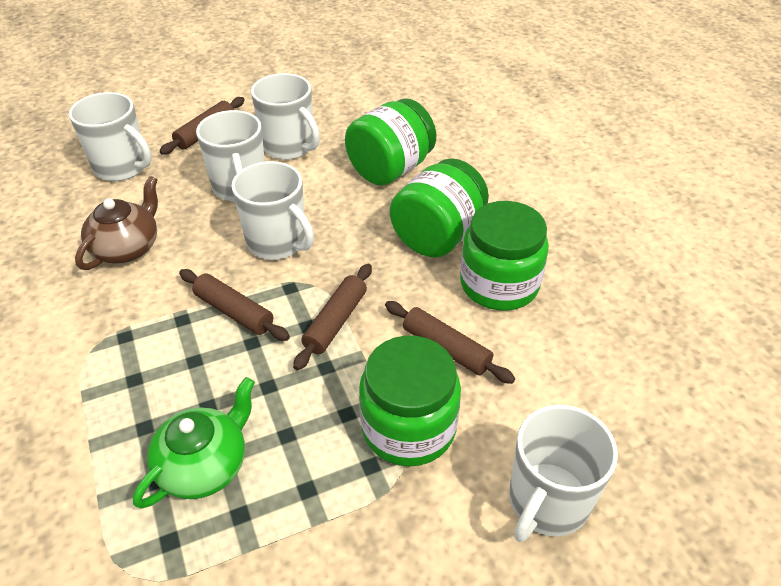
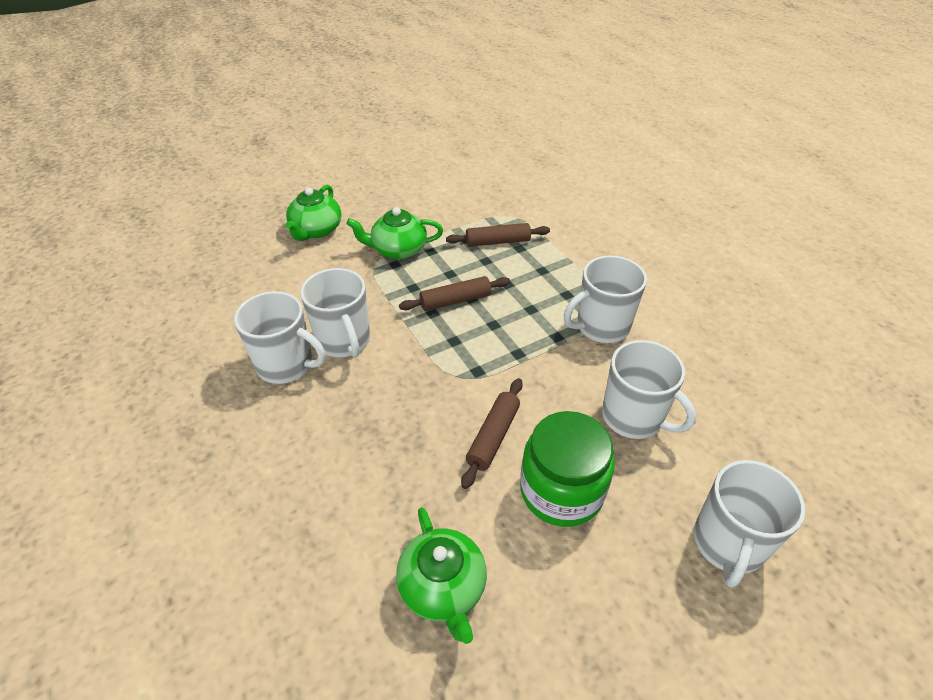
brown rolling pin: [160,97,244,155] [179,269,290,341] [293,264,372,370] [385,301,515,384] = 4 -> [399,276,510,311] [446,223,550,247] [461,378,523,489] = 3
brown teapot: [75,176,158,270] = 1 -> none = 0
green jar: [345,98,436,186] [359,336,461,467] [390,158,489,258] [460,201,549,310] = 4 -> [520,411,615,527] = 1
green teapot: [133,377,255,509] = 1 -> [285,185,342,241] [346,207,443,259] [396,507,487,644] = 3

